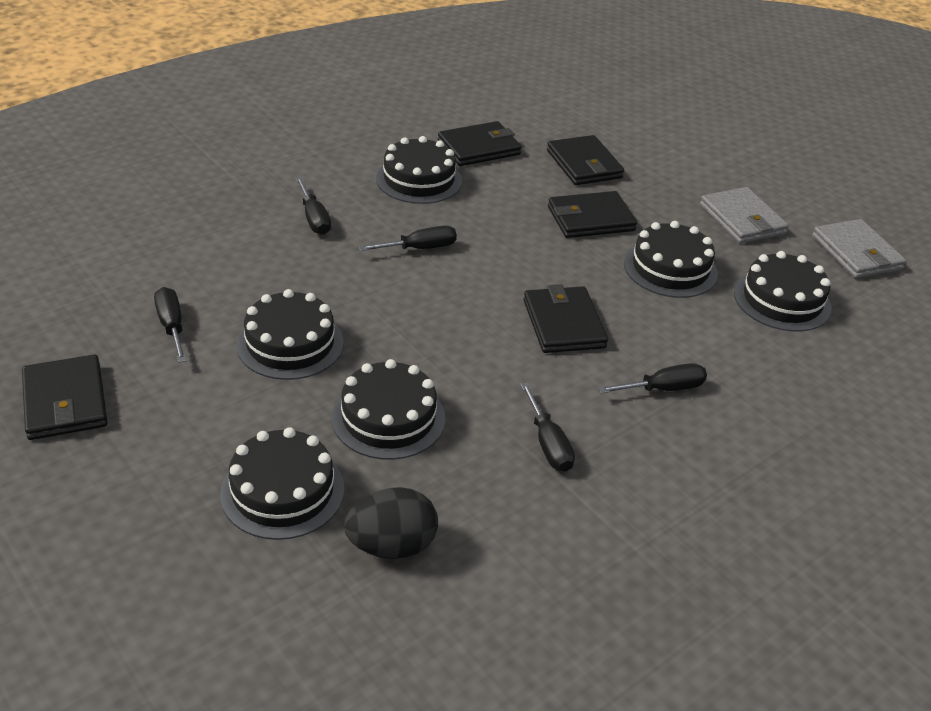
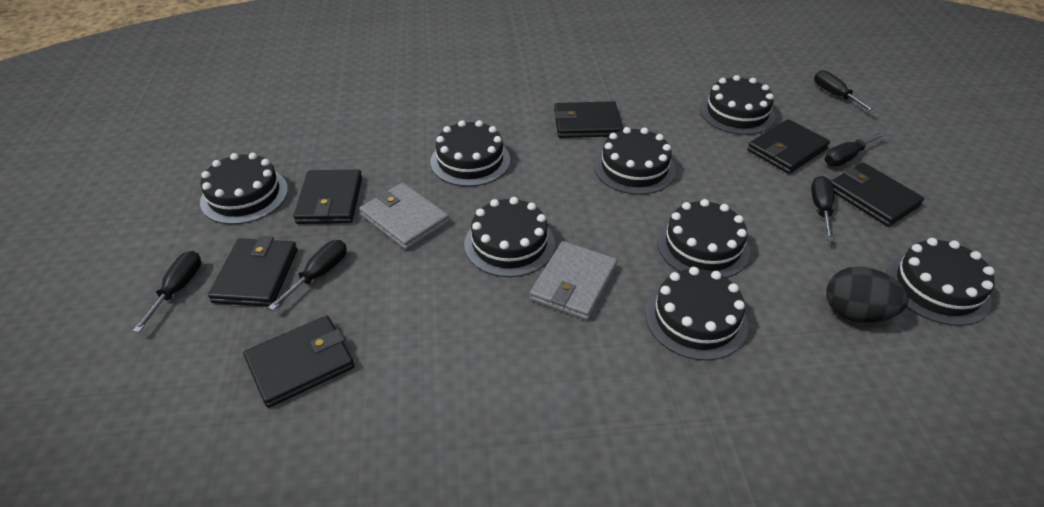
black cake: [220,427,344,540] [237,289,344,380] [332,359,445,460] [376,136,462,204] [624,221,718,298] [734,251,832,332] = 6 -> [200,153,288,224] [430,120,510,187] [464,197,555,277] [594,127,676,195] [645,267,748,360] [657,199,750,278] [700,75,775,135] [886,238,995,326] = 8
black wallet: [22,354,107,440] [438,121,522,166] [523,284,608,353] [547,135,624,185] [548,191,637,238] = 5 -> [208,236,297,307] [243,316,354,408] [294,170,362,224] [554,101,622,138] [747,119,830,174] [831,162,924,227] = 6

